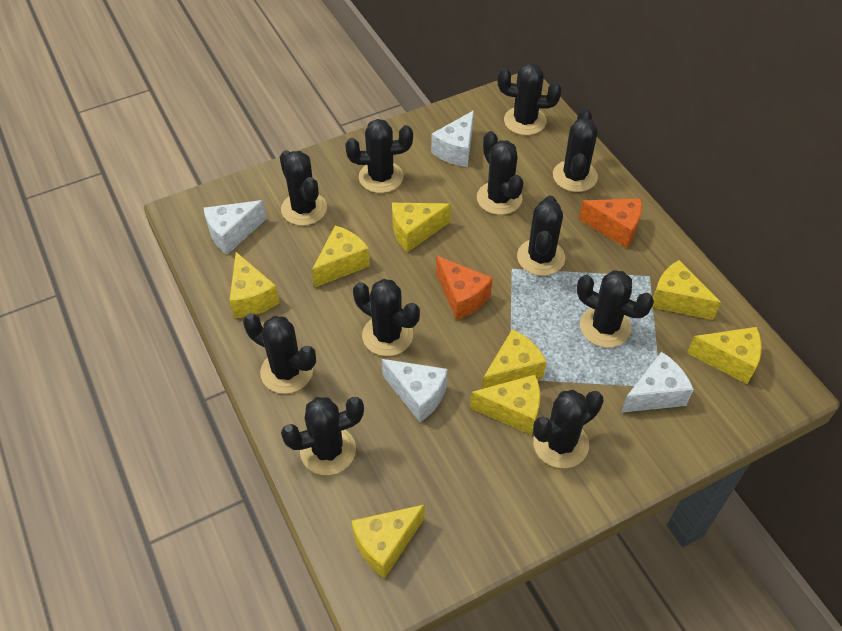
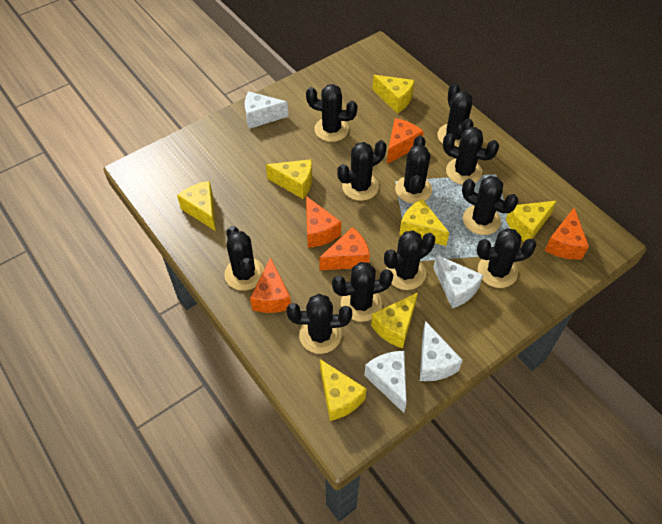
orange cheese: [436,256,493,320] [579,198,642,248] = 2 -> [250,257,291,313] [306,196,341,248] [319,227,370,270] [387,118,424,164] [545,208,589,260] = 5
yellow cheese: [229,252,280,318] [312,225,370,287] [351,504,425,578] [392,203,451,252] [470,374,540,435] [482,329,547,389] [652,260,721,320] [687,327,762,384] = 8 -> [177,181,216,231] [266,159,312,199] [320,359,366,421] [371,293,418,348] [372,75,415,113] [399,199,449,246] [506,201,557,241] = 7

